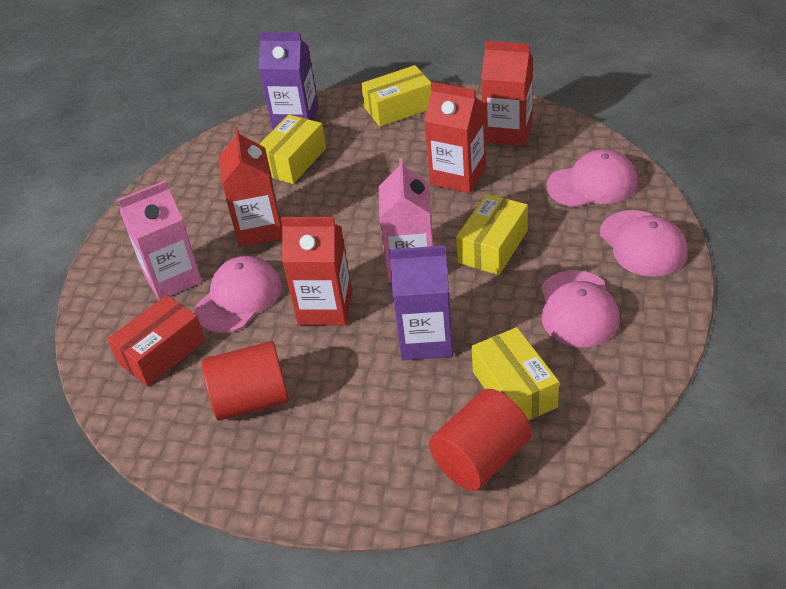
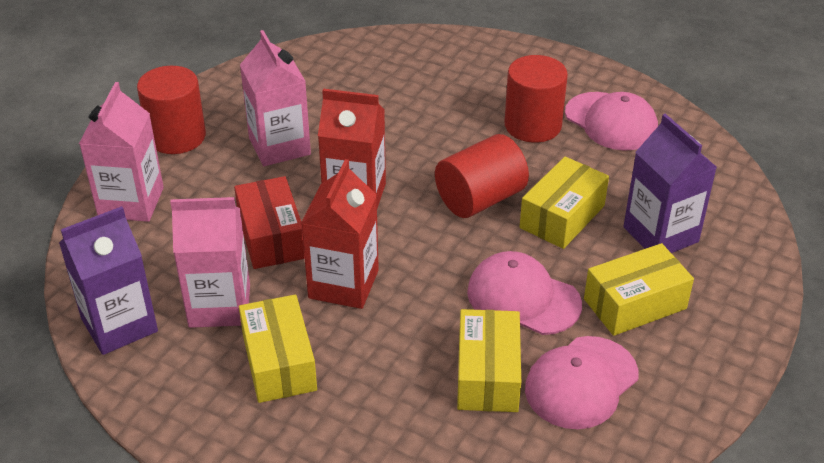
pink cap: [194,256,282,333] [541,270,620,347] [546,149,637,207] [600,210,688,277] = 4 -> [467,251,582,335] [525,336,638,429] [565,92,658,151] = 3
pink carton: [118,180,202,300] [379,158,434,282] = 2 -> [79,82,164,222] [170,197,250,328] [240,30,311,166] = 3
red carton: [219,127,282,247] [281,217,352,326] [424,82,486,193] [481,41,533,146] = 4 -> [301,159,379,309] [318,89,386,208] = 2
red cylinder: [202,341,289,421] [429,389,531,491] = 2 -> [137,66,206,154] [435,134,529,218] [504,55,568,143] = 3

